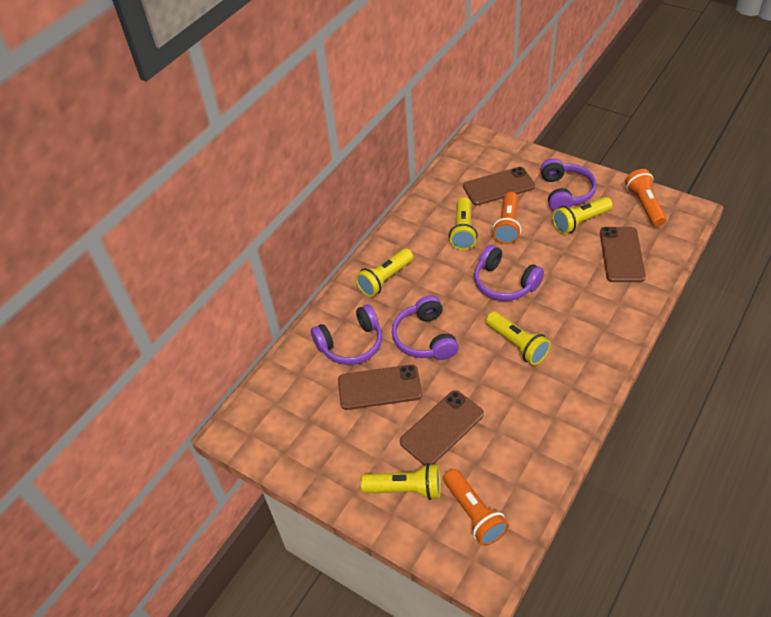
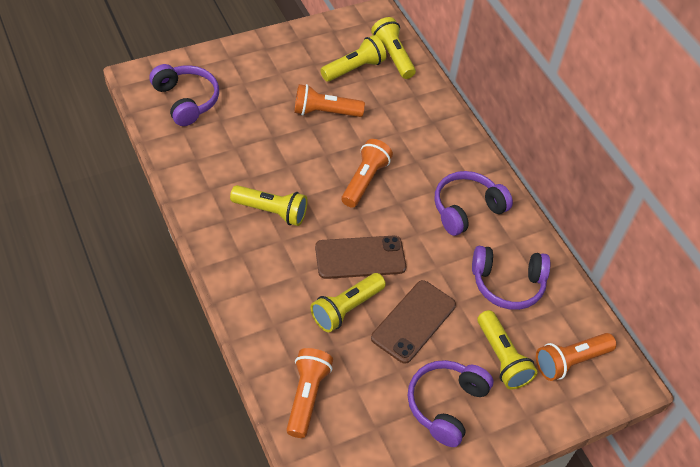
brown phone: [338,364,422,410] [400,390,484,466] [463,167,535,205] [600,227,646,282] = 4 -> [315,236,406,279] [371,280,456,364] = 2
orange flashlight: [443,469,509,546] [493,192,521,244] [625,169,666,227] = 3 -> [286,348,333,438] [294,84,365,117] [341,139,393,208] [536,333,616,381] = 4

